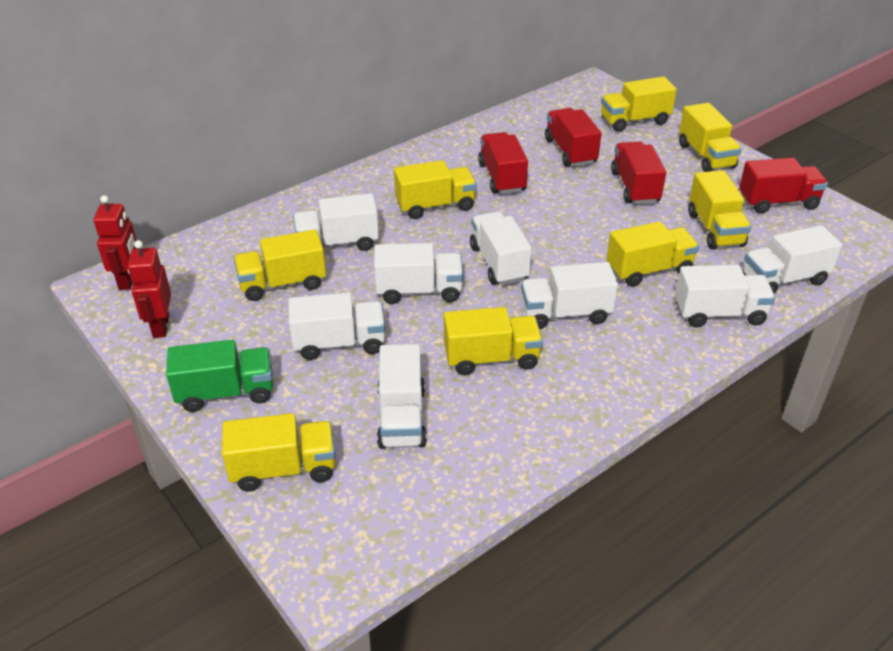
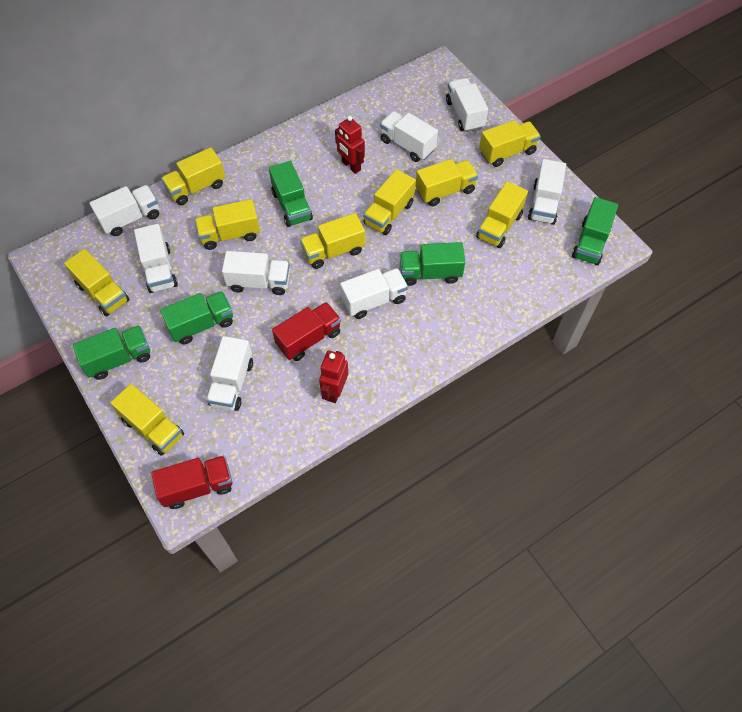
green truck: [166,340,273,412] = 1 -> [73,325,150,380] [160,291,233,345] [269,161,313,227] [400,242,465,286] [572,197,618,265] = 5
red truck: [478,132,528,194] [545,108,602,167] [611,142,666,204] [739,158,828,214] = 4 -> [151,455,232,509] [272,302,341,361] = 2
yellow truck: [222,413,336,491] [234,229,326,301] [394,160,477,219] [444,307,543,375] [601,76,677,132] [606,221,699,287] [679,103,741,172] [688,170,751,249] = 8 -> [64,249,130,316] [110,384,184,456] [161,147,226,205] [195,199,260,250] [300,213,365,269] [363,169,416,235] [416,159,478,206] [476,181,528,248] [479,120,541,167] = 9

